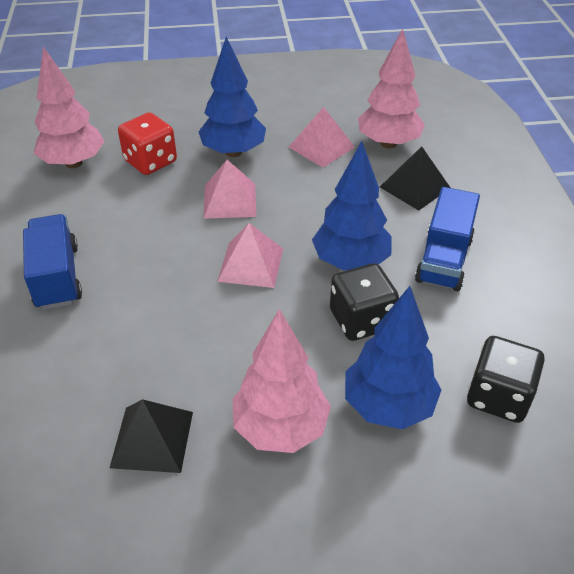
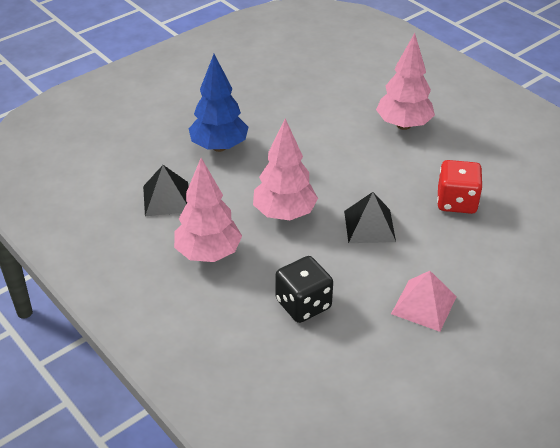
black dice: [330,263,399,341] [467,336,545,423] = 2 -> [275,256,333,323] = 1
blue tree: [198,37,266,157] [312,141,391,271] [345,286,441,429] = 3 -> [189,54,249,152] = 1
blue truck: [23,214,82,310] [415,187,480,291] = 2 -> none = 0
pink pyramid: [203,160,256,219] [217,223,283,288] [289,107,355,167] = 3 -> [391,271,457,332] = 1

